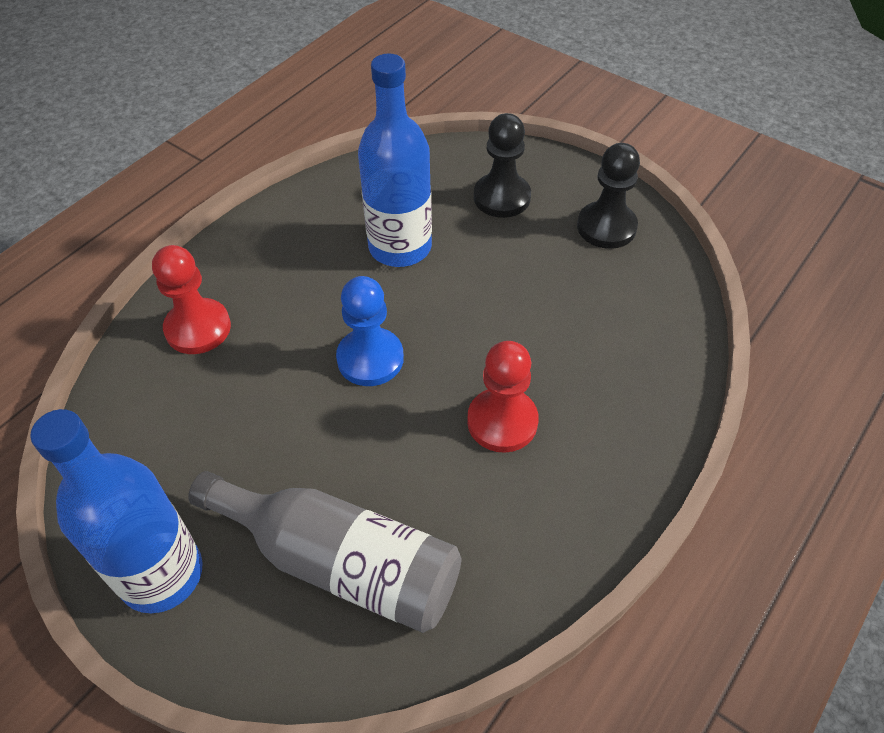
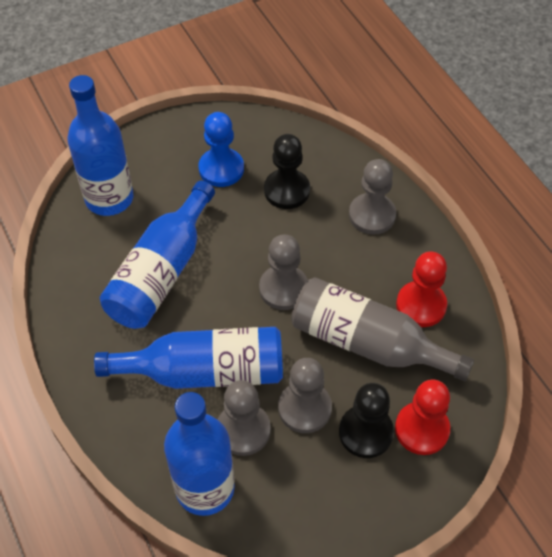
blue bottle: [30,409,203,613] [358,54,432,267] = 2 -> [67,75,134,216] [94,327,283,389] [100,181,215,329] [164,392,235,516] = 4
grey pawn: none = 0 -> [218,380,271,456] [259,235,308,310] [278,358,332,433] [349,159,396,235] = 4

